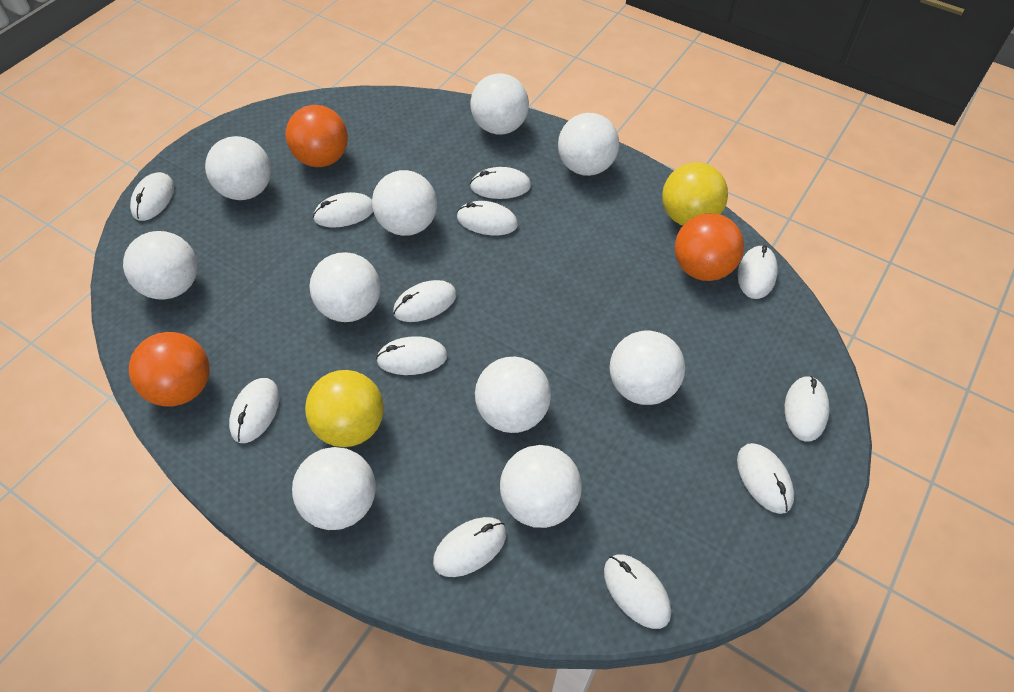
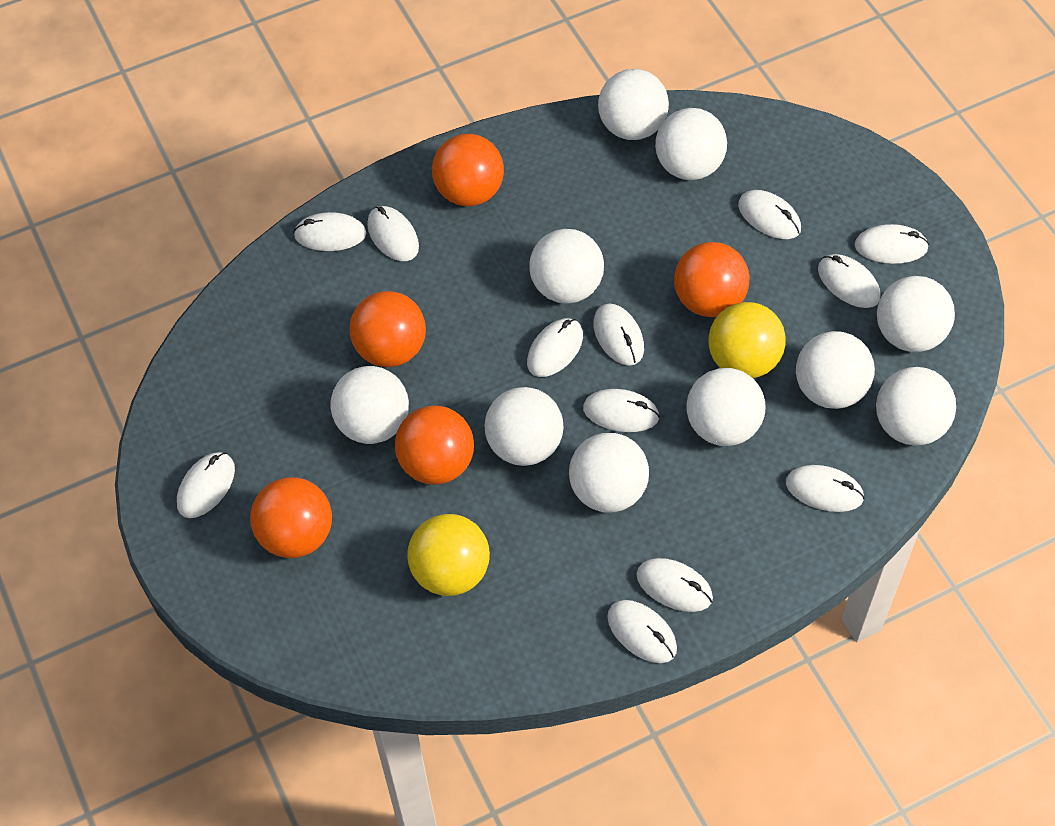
orange ball: [129,332,210,406] [286,105,348,167] [675,213,744,281] = 3 -> [250,477,332,558] [350,291,426,367] [395,405,474,485] [432,134,504,206] [674,242,750,317] = 5

